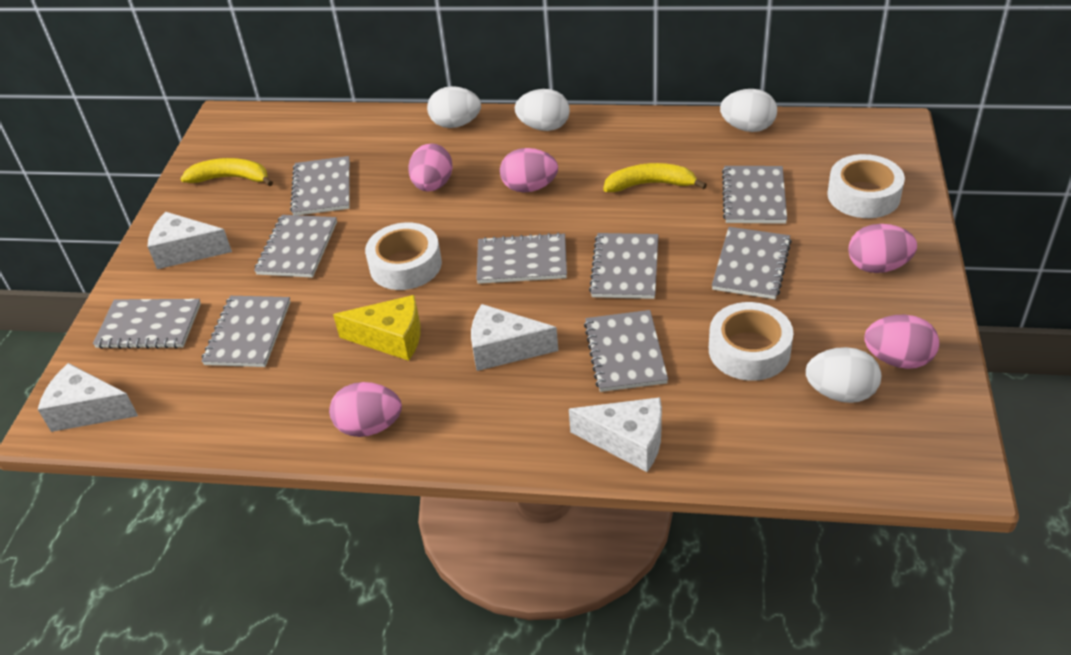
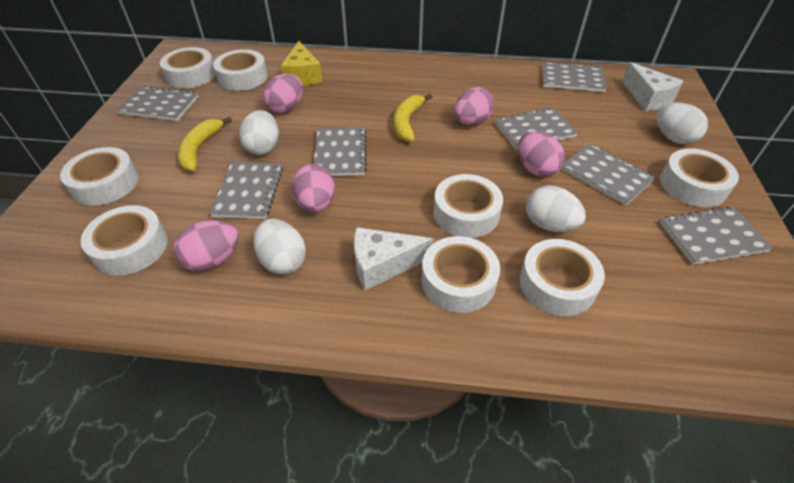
grey notebook: [93,299,201,349] [201,296,290,367] [254,215,337,278] [290,156,350,215] [476,232,567,284] [584,310,668,392] [589,233,658,299] [712,227,792,299] [722,166,787,224] = 9 -> [117,86,198,121] [209,162,283,219] [314,127,367,176] [495,107,578,150] [542,62,607,92] [561,143,655,205] [660,206,773,265] = 7
white cheese: [38,363,138,432] [148,212,232,269] [471,304,558,371] [569,397,662,472] = 4 -> [354,227,433,290] [622,62,684,111] = 2
white tape: [365,222,442,290] [709,302,794,381] [828,154,905,218] = 3 -> [60,147,139,206] [81,205,168,276] [160,47,216,88] [213,49,268,91] [422,236,500,313] [434,174,503,238] [520,239,605,316] [660,148,739,207] = 8

